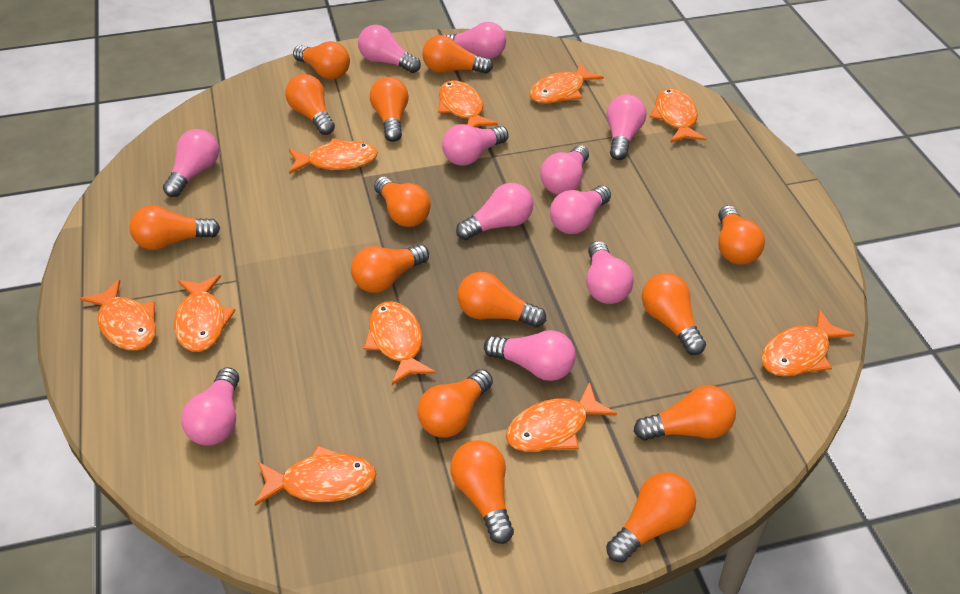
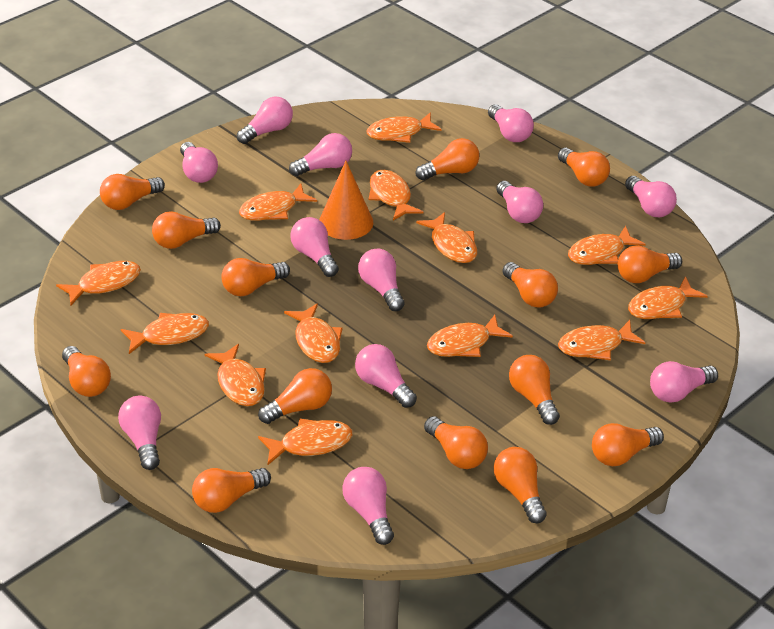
orange cone: none = 0 -> [319,161,373,240] = 1
orange fish: [80,279,156,351] [174,275,236,352] [255,446,376,506] [289,138,378,174] [363,301,436,385] [438,80,498,127] [506,382,617,452] [530,63,604,104] [650,88,706,143] [761,309,855,377] = 10 -> [56,261,141,306] [121,313,209,354] [205,344,266,406] [239,183,317,221] [258,419,352,465] [284,303,343,363] [366,112,442,143] [368,170,423,221] [416,212,477,263] [427,315,513,357] [558,320,645,360] [568,226,646,265] [628,276,708,319] = 13
pink light bulb: [163,129,219,197] [181,367,239,446] [358,25,421,73] [442,124,509,166] [444,22,506,59] [456,183,533,240] [484,330,576,381] [540,145,589,195] [550,185,611,234] [586,241,634,304] [606,94,646,160] = 11 -> [118,396,161,470] [180,142,218,183] [237,97,293,144] [289,133,352,176] [290,217,339,277] [342,467,394,545] [355,344,417,408] [358,249,405,311] [488,104,534,142] [496,181,543,223] [625,176,677,217] [650,361,718,403] = 12

